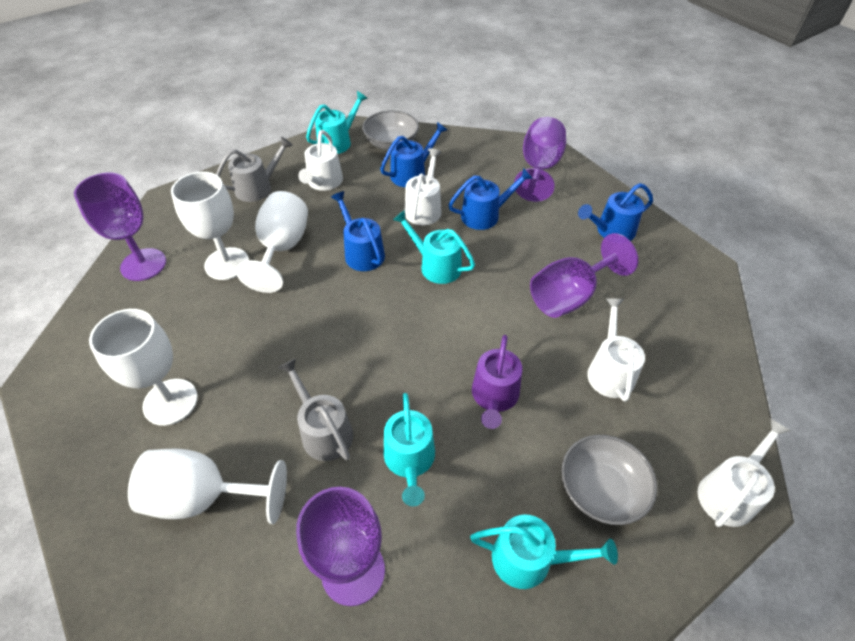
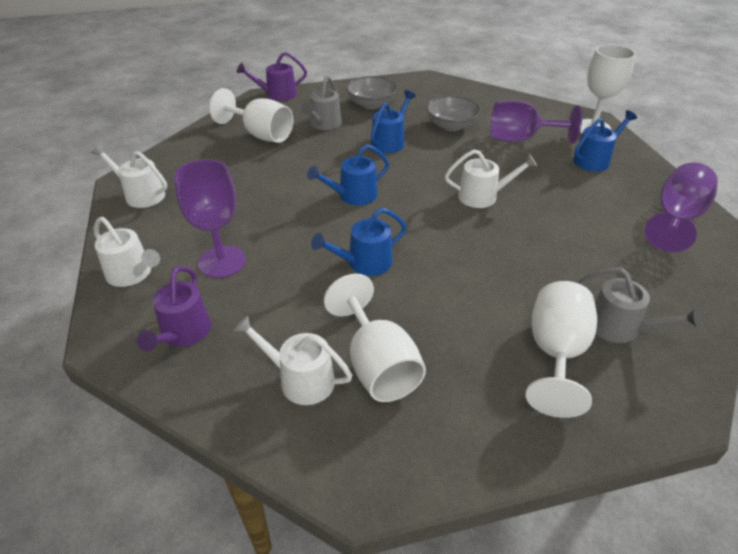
purple goblet: [74,172,166,281] [296,487,385,606] [514,117,566,202] [530,233,638,318] = 4 -> [174,159,246,278] [491,100,582,143] [645,162,718,252] = 3
purple watering can: [472,335,522,429] = 1 -> [137,266,211,352] [237,52,307,101] = 2
turquoise watering can: [306,91,368,154] [384,393,435,506] [393,210,475,284] [470,514,618,589] = 4 -> none = 0

